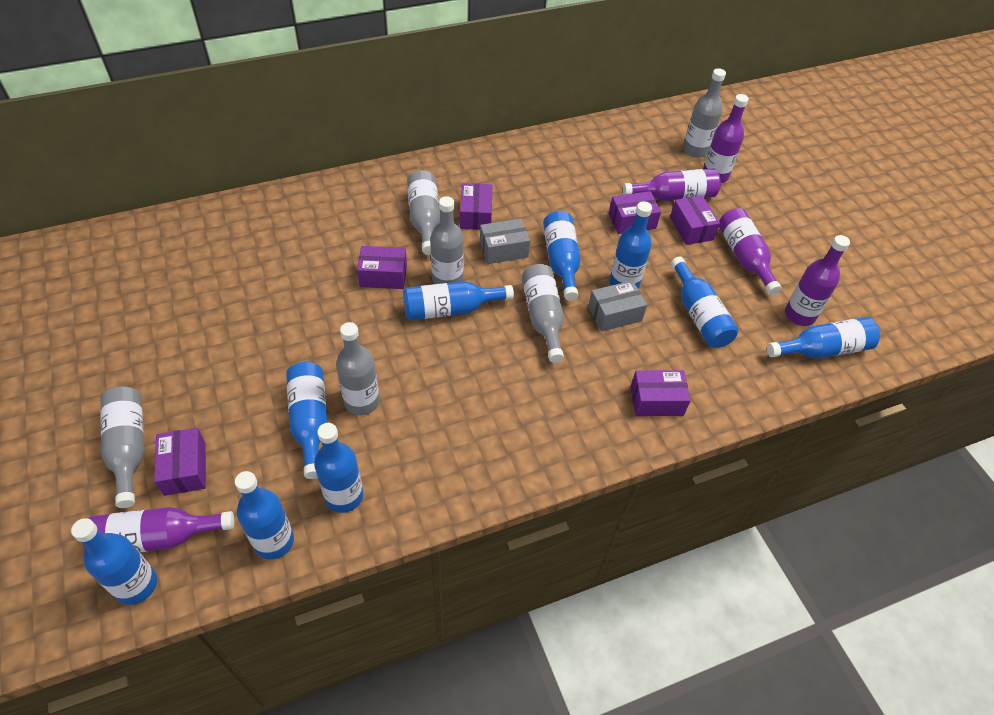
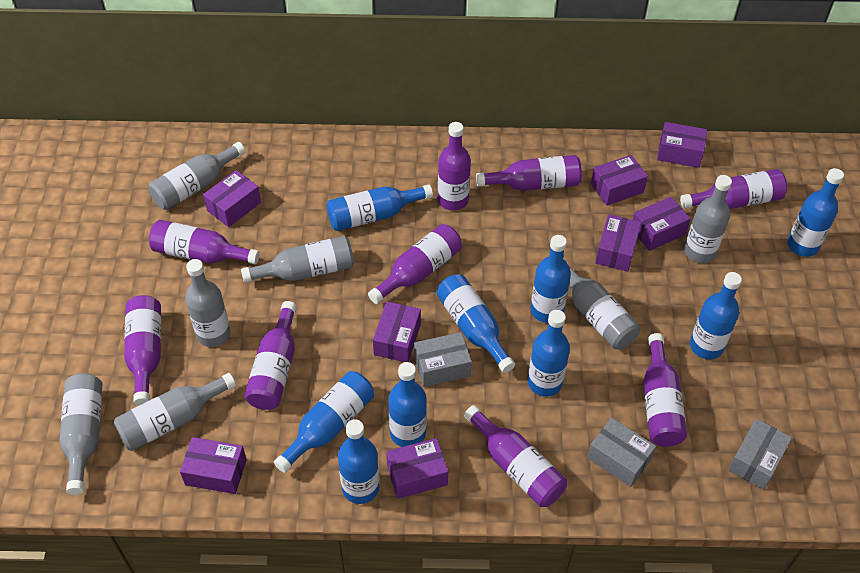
grey bottle: [100,386,144,508] [336,322,380,415] [407,170,440,255] [430,196,464,284] [522,264,564,363] [683,68,726,158] = 6 -> [59,373,102,495] [114,373,236,451] [148,142,245,210] [185,259,231,347] [241,236,354,283] [563,258,640,349] [684,175,732,263] = 7
grey box: [480,219,530,264] [588,281,647,331] = 2 -> [414,332,472,387] [587,418,656,487] [728,419,792,490] = 3
purple bottle: [83,507,234,553] [623,168,721,201] [703,94,749,183] [719,208,782,295] [785,235,850,326] = 5 -> [124,295,161,406] [149,220,260,264] [244,301,297,410] [368,224,462,304] [438,122,471,211] [464,405,567,507] [476,155,582,191] [643,333,687,447] [680,169,787,209] = 9
purple box: [154,428,206,496] [357,246,407,289] [460,183,492,230] [609,191,661,234] [631,370,691,416] [670,195,720,245] = 6 -> [180,437,247,494] [203,170,261,227] [373,302,421,362] [386,438,448,499] [591,155,648,206] [595,214,641,272] [633,197,691,251] [657,122,707,168] = 8

